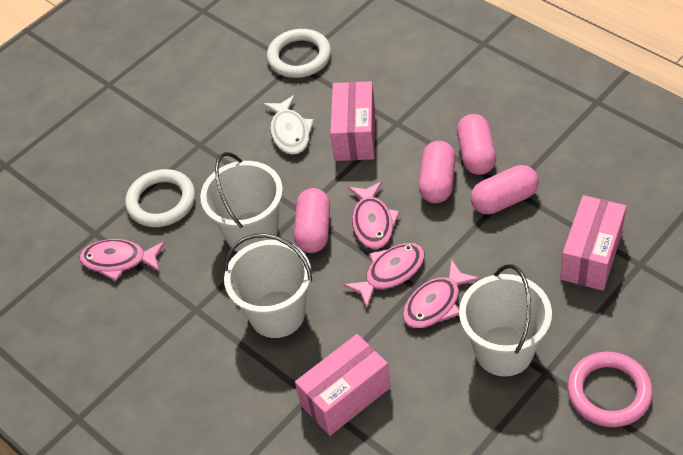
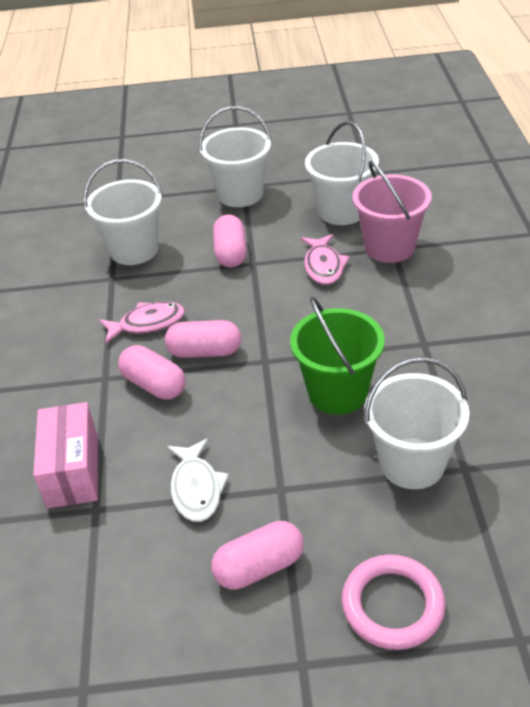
green bucket: none = 0 -> [290,297,385,414] = 1
pink box: [295,334,391,436] [330,81,375,161] [560,195,626,291] = 3 -> [33,402,98,508] = 1
pink bucket: none = 0 -> [352,161,432,263] = 1
pink fish: [80,239,165,281] [343,243,425,308] [348,181,400,249] [403,259,480,328] = 4 -> [99,302,185,344] [301,234,350,285] = 2
white bucket: [200,152,283,252] [224,233,313,338] [459,264,552,377] = 3 -> [84,159,163,265] [199,106,272,207] [305,121,379,225] [365,357,470,489] = 4
white ring: [125,169,195,227] [267,29,331,78] = 2 -> none = 0

